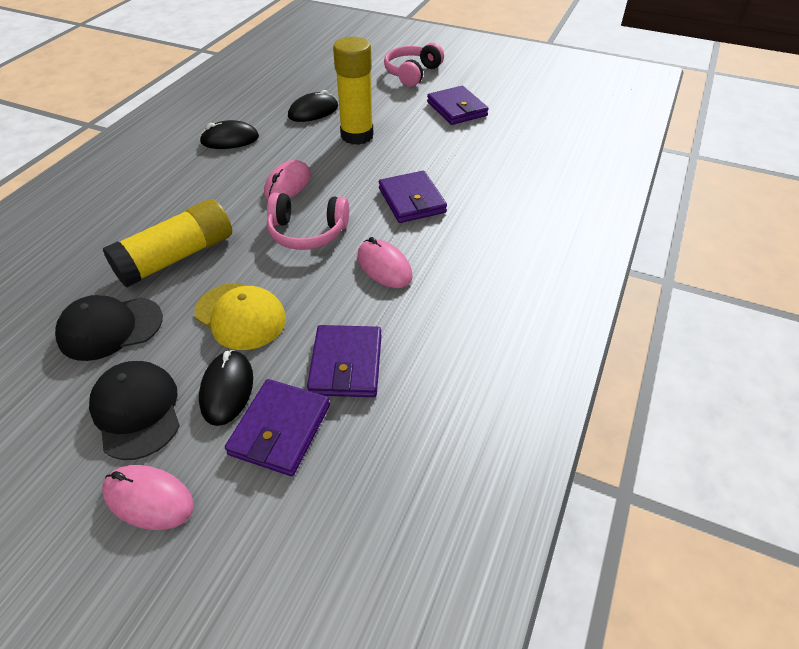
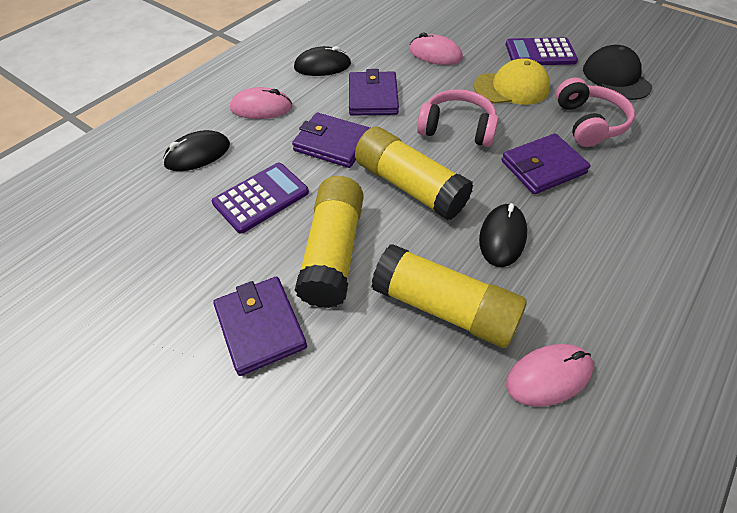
black cap: [55,295,163,361] [89,361,180,460] = 2 -> [583,45,652,100] = 1
purple calculator: none = 0 -> [212,163,309,234] [506,37,578,65] = 2
yellow glue stick: [103,199,232,288] [333,37,374,145] = 2 -> [294,176,363,308] [355,127,474,220] [371,244,526,348] = 3

